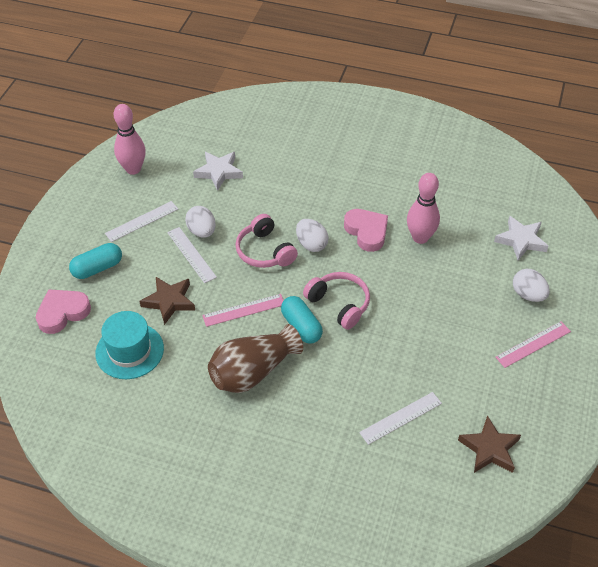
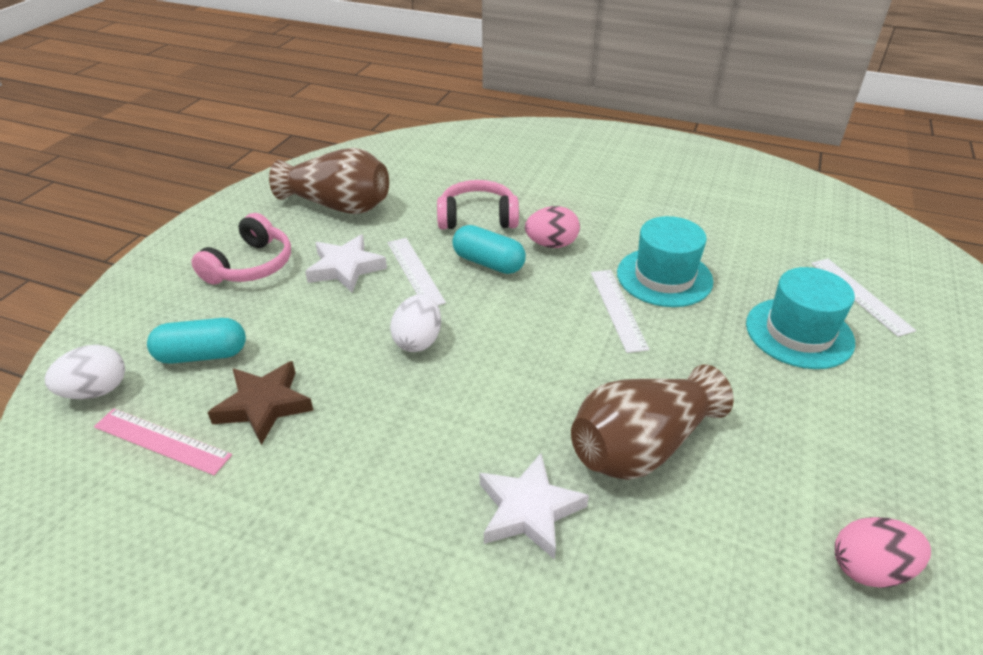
brown star: [139,277,195,325] [458,415,521,473] = 2 -> [207,361,314,445] = 1
brown vase: [208,324,303,393] = 1 -> [269,148,389,214] [571,364,734,480] = 2
pink bowling pin: [114,104,146,175] [407,173,440,244] = 2 -> none = 0
pink egg: none = 0 -> [525,206,580,248] [835,517,931,588] = 2
pink heart: [36,289,91,334] [344,209,388,252] = 2 -> none = 0
pink ruler: [202,294,284,327] [495,322,571,368] = 2 -> [94,409,232,475] = 1
turquoise hat: [95,311,164,379] = 1 -> [617,216,713,307] [746,267,855,369] = 2
white egg: [185,206,216,238] [296,219,329,252] [513,269,550,302] = 3 -> [44,345,125,399] [390,294,441,352] = 2

